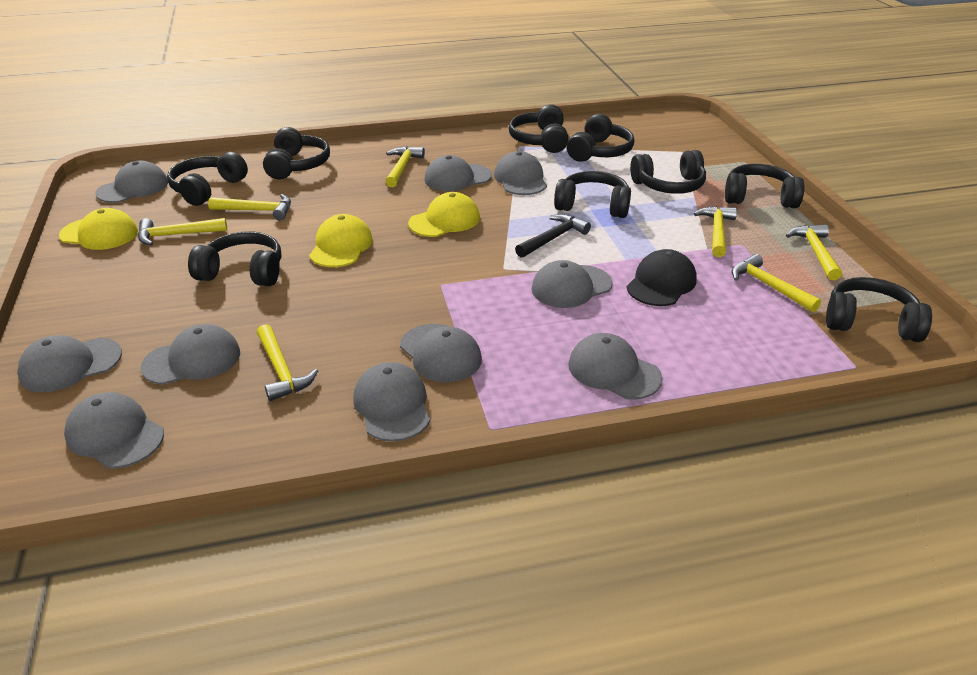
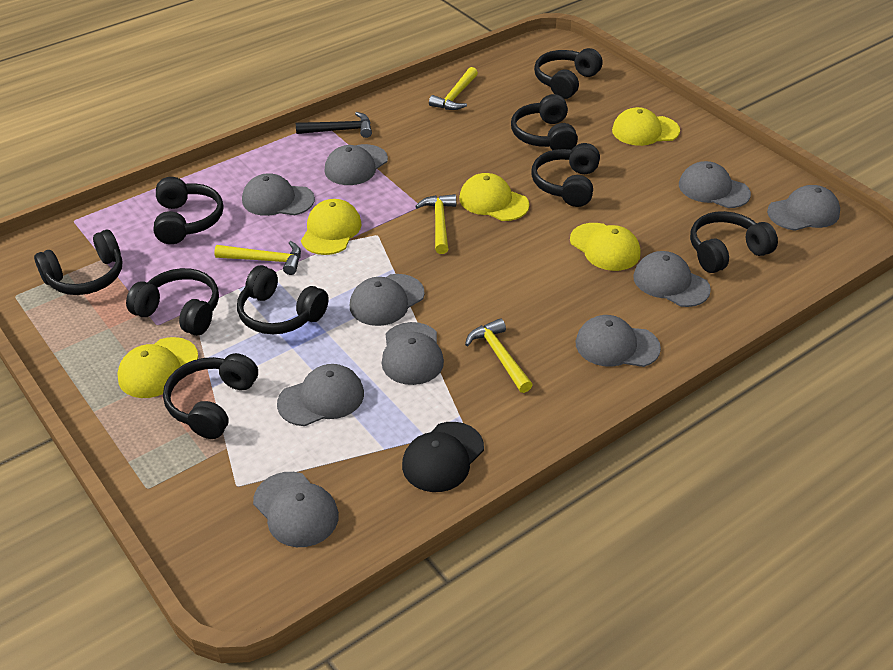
yellow cap: [59,208,138,250] [309,214,373,267] [408,192,480,237] = 3 -> [117,337,198,398] [301,199,362,255] [459,173,529,221] [570,223,641,271] [612,107,680,146] = 5
yellow hammer: [138,218,227,246] [208,194,291,220] [257,324,318,401] [385,146,425,187] [694,206,737,257] [732,254,821,312] [786,224,842,280] = 7 -> [214,241,301,275] [415,194,456,254] [429,67,478,110] [465,318,533,393] = 4

